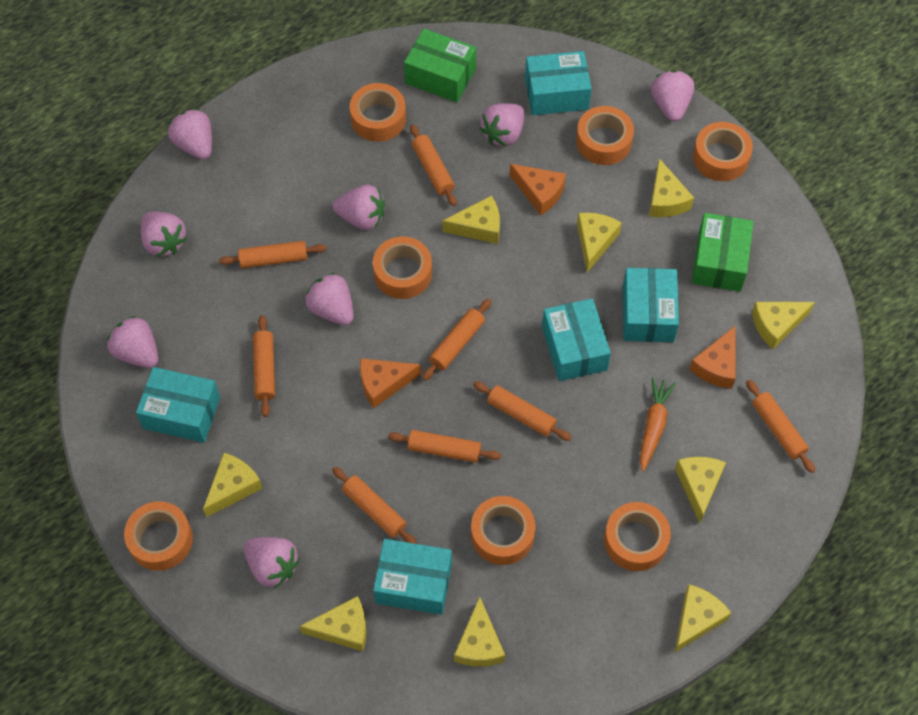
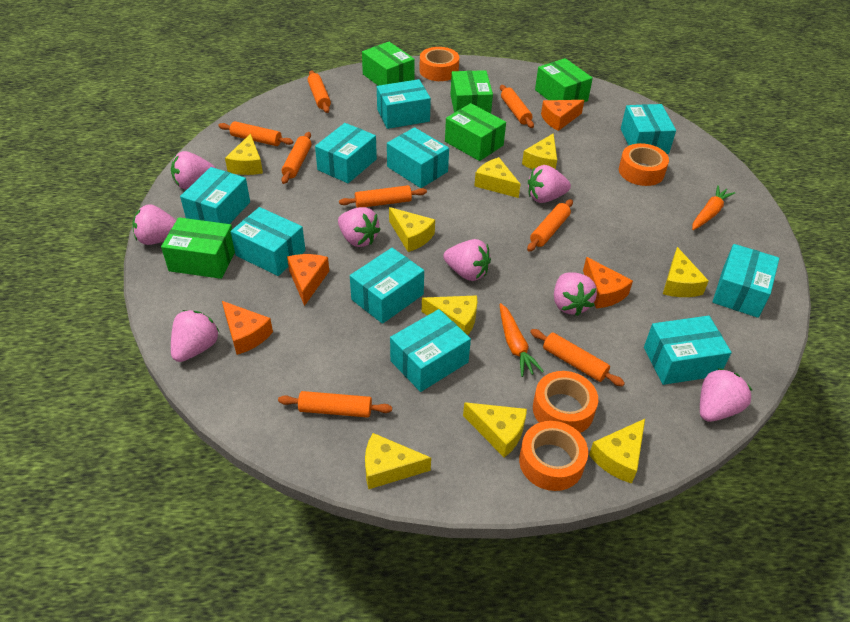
green box: [404,29,476,102] [692,213,754,292] = 2 -> [161,217,235,279] [362,42,415,86] [445,103,506,161] [450,70,493,113] [535,58,593,102] = 5
orange carrot: [640,377,676,472] = 1 -> [500,303,544,377] [692,185,735,230] = 2
orange cheese: [360,358,421,408] [510,164,566,215] [689,325,736,389] = 3 -> [222,301,273,355] [287,254,329,306] [541,100,584,131] [583,257,633,308] = 4
orange tape: [124,501,193,571] [350,83,406,142] [373,236,432,299] [471,496,536,565] [576,106,634,165] [604,502,671,571] [693,122,753,181] = 7 -> [420,47,459,81] [519,421,588,491] [533,371,598,433] [619,143,669,186] = 4
turquoise box: [136,367,220,443] [373,539,452,615] [525,51,592,115] [542,298,611,381] [623,268,679,342] = 5 -> [180,167,250,224] [230,207,305,276] [315,123,377,183] [350,248,424,324] [377,79,431,129] [387,127,449,188] [390,309,471,392] [621,104,676,154] [644,316,732,385] [713,244,779,318] = 10

